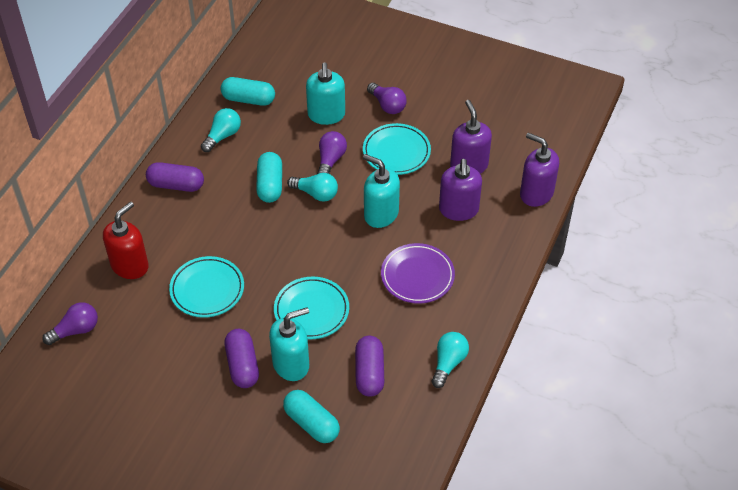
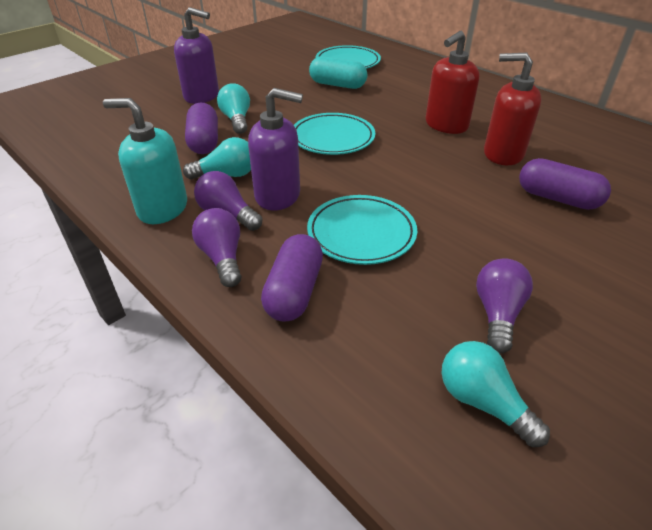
purple plate: [381,243,455,304] = 1 -> none = 0
purple soap dispenser: [439,159,482,221] [450,100,492,174] [520,133,559,207] = 3 -> [174,7,219,104] [248,88,303,210] = 2
red soap dispenser: [103,202,149,279] = 1 -> [426,31,480,134] [484,53,541,165] = 2
turquoise capsule: [221,77,275,106] [256,152,282,203] [283,390,340,443] = 3 -> [309,56,367,89] = 1
turquoise soap dispenser: [269,307,309,381] [306,62,345,125] [363,154,400,228] = 3 -> [103,98,187,224] = 1

